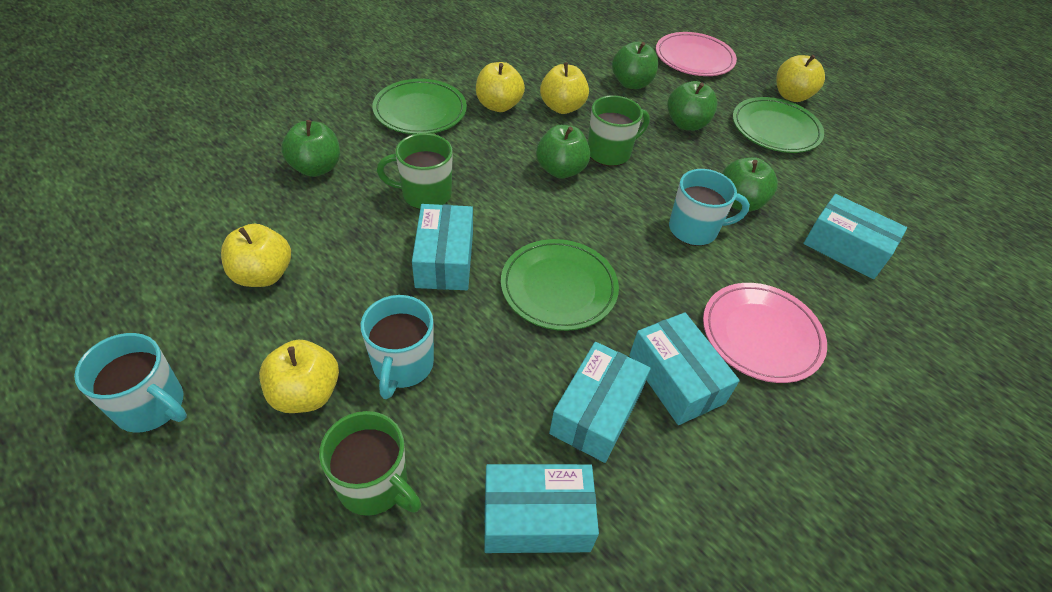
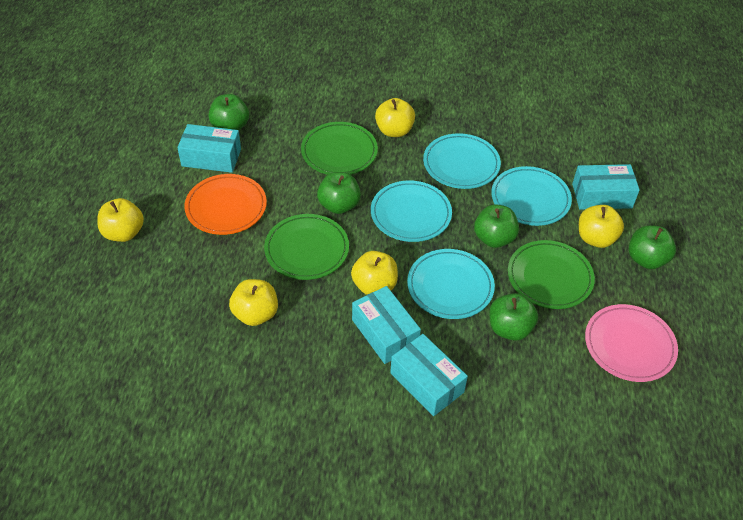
green mug: [319,411,421,516] [377,133,453,210] [588,95,650,166] = 3 -> none = 0
orange plate: none = 0 -> [184,174,267,235] = 1
pink plate: [656,32,737,76] [703,283,827,383] = 2 -> [585,304,678,382] = 1
turquoise box: [412,204,473,290] [484,464,599,553] [549,342,651,463] [629,312,740,425] [804,194,907,279] = 5 -> [177,124,241,173] [352,286,421,364] [390,334,468,416] [572,164,640,210] = 4
turquoise mug: [74,333,187,433] [360,295,434,399] [669,169,750,246] = 3 -> none = 0
turquoise plate: none = 0 -> [371,181,452,242] [407,249,495,319] [423,133,501,189] [491,166,572,226] = 4

